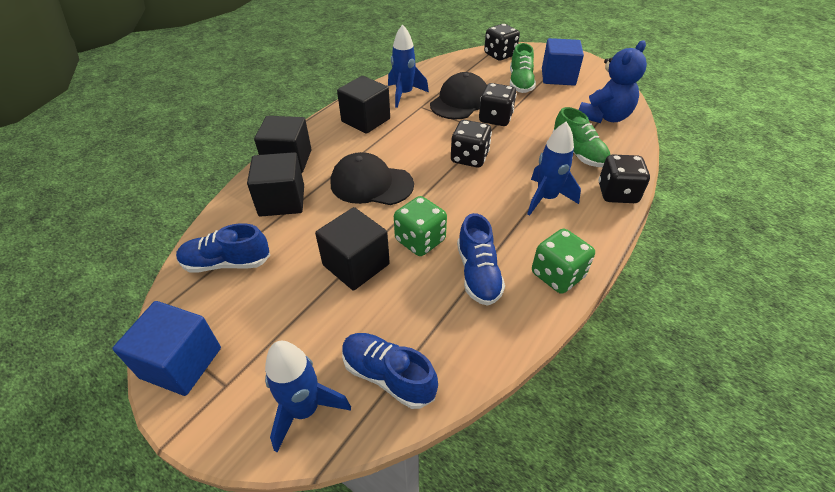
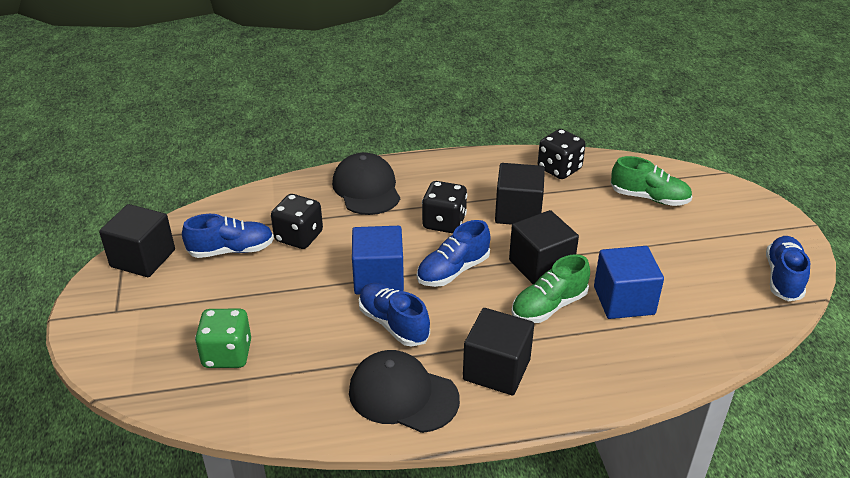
black dice: [451,120,492,167] [479,83,517,126] [484,24,520,61] [599,155,650,203] = 4 -> [271,194,323,249] [422,181,467,233] [538,129,586,179] = 3
blue rocket: [265,341,351,452] [388,24,429,108] [527,122,581,215] = 3 -> none = 0
blue shoe: [176,223,270,273] [342,333,438,409] [457,213,505,306] = 3 -> [182,214,274,258] [359,283,430,346] [417,220,490,287] [766,236,810,302] = 4
blue teddy bear: [579,40,647,123] = 1 -> none = 0
green dice: [394,196,447,256] [532,229,595,294] = 2 -> [195,309,251,368] = 1

